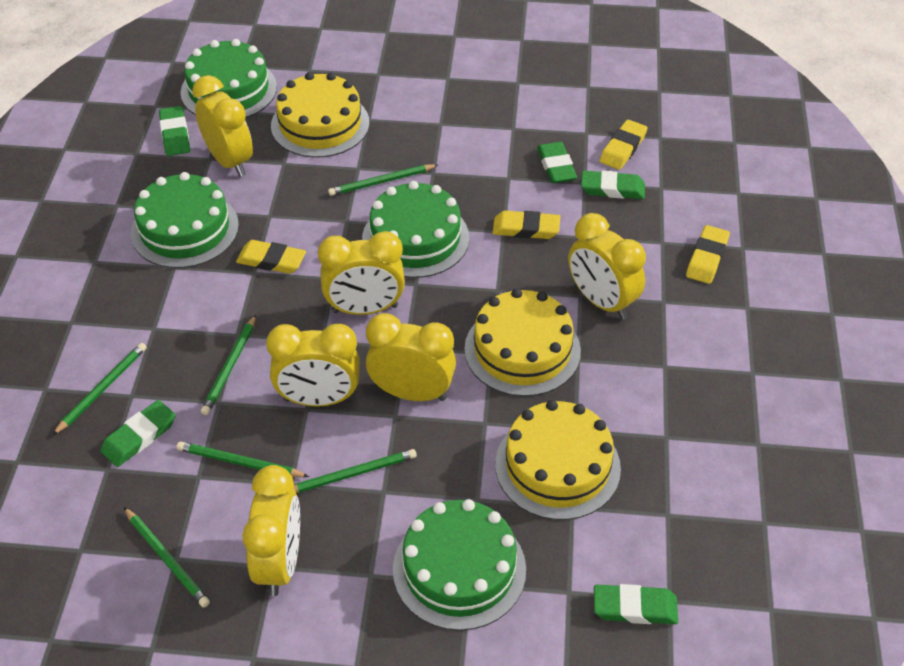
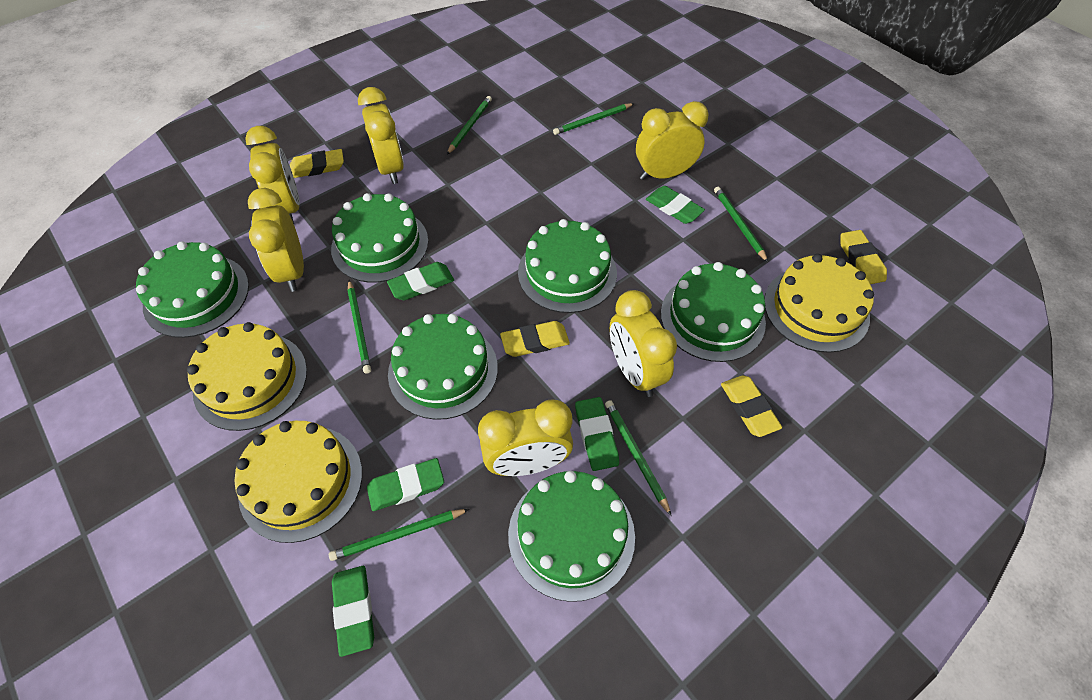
green cake: [131,172,239,268] [181,39,277,118] [362,181,469,278] [393,499,526,631] = 4 -> [136,241,249,338] [331,193,428,283] [388,314,498,420] [508,471,635,602] [518,219,617,313] [661,262,766,362] = 6

